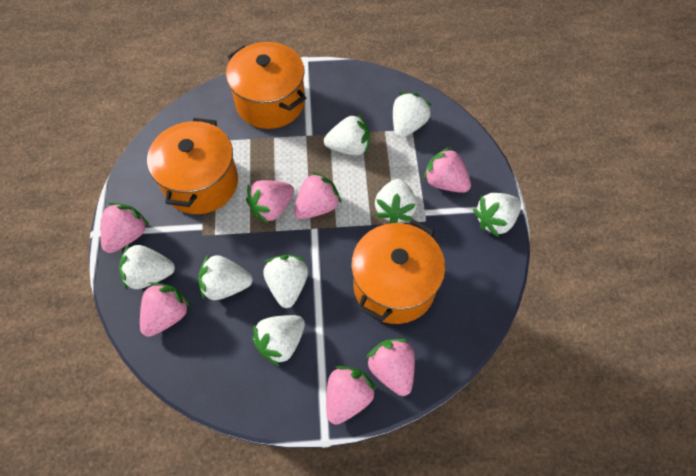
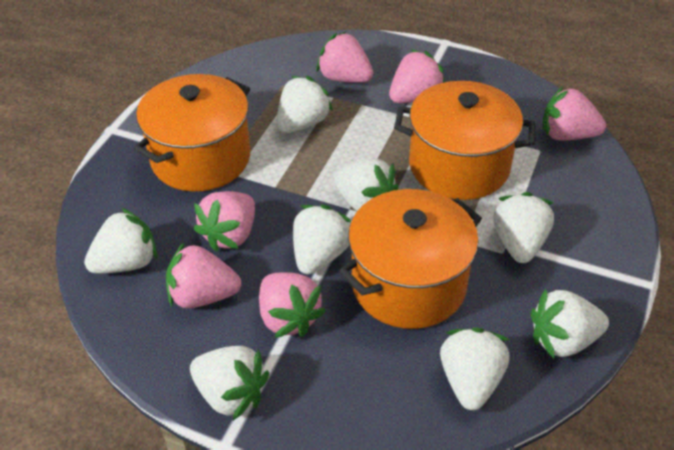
pink strawberry: [101,202,149,253] [140,282,191,337] [246,180,294,224] [294,171,341,219] [326,366,377,425] [365,339,415,396] [423,147,471,193] = 7 -> [166,242,241,308] [194,191,255,252] [259,272,326,338] [316,32,373,83] [389,50,445,103] [542,87,606,141] = 6

